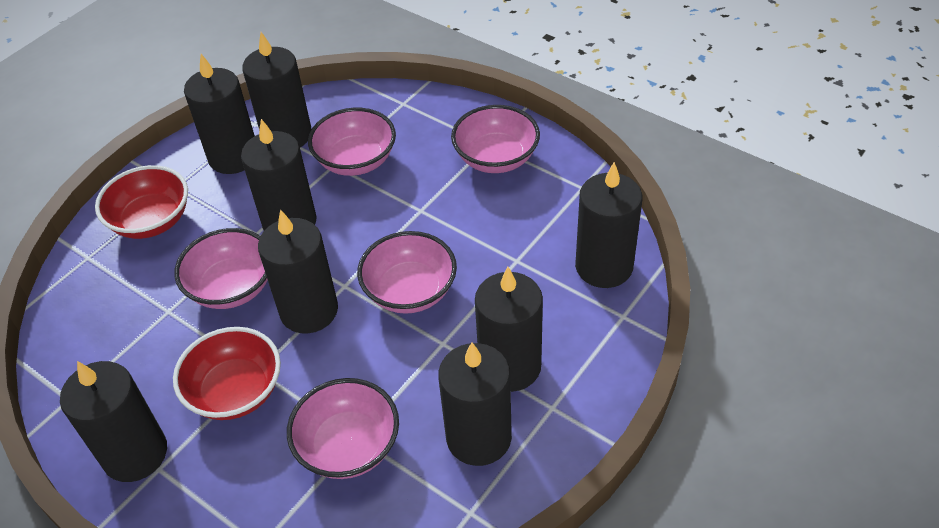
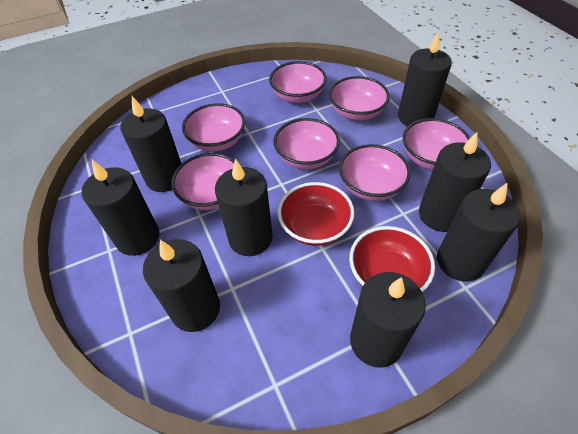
pink bowl: [174,228,268,309] [287,378,399,479] [308,108,396,176] [357,231,457,314] [451,105,540,173] = 5 -> [171,153,235,210] [182,103,245,152] [269,61,327,103] [274,118,340,169] [329,76,390,120] [339,144,411,201] [403,118,470,170] = 7

